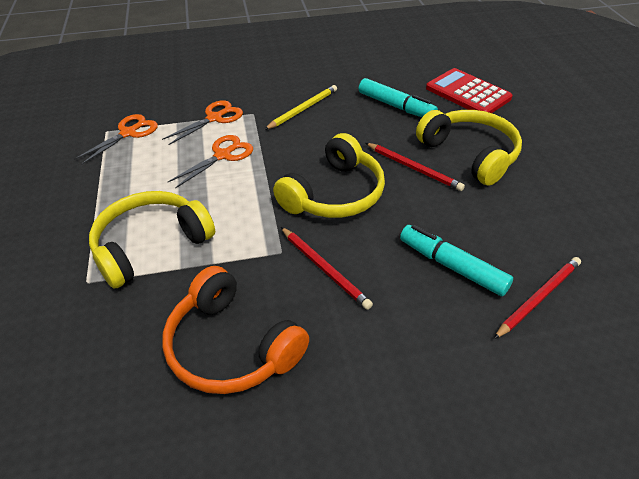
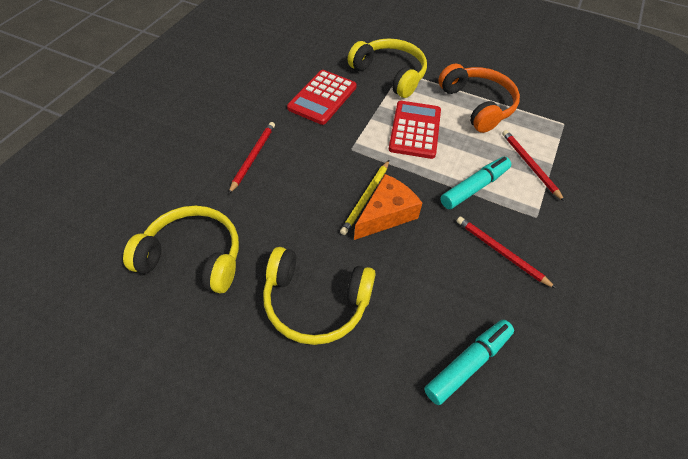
orange cheese: none = 0 -> [354,174,422,240] = 1
orange scissors: [74,114,158,165] [162,100,243,145] [168,135,253,189] = 3 -> none = 0
red calculator: [426,68,513,113] = 1 -> [287,70,357,125] [389,101,441,159] = 2

